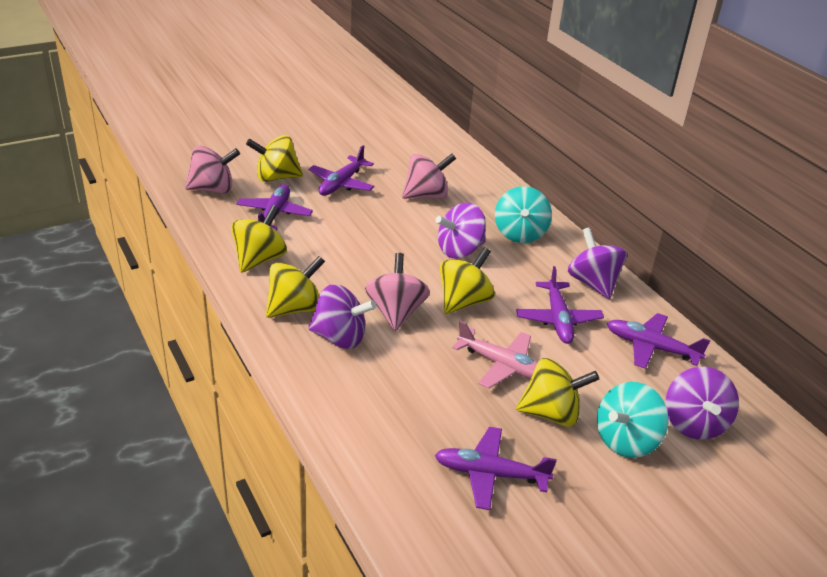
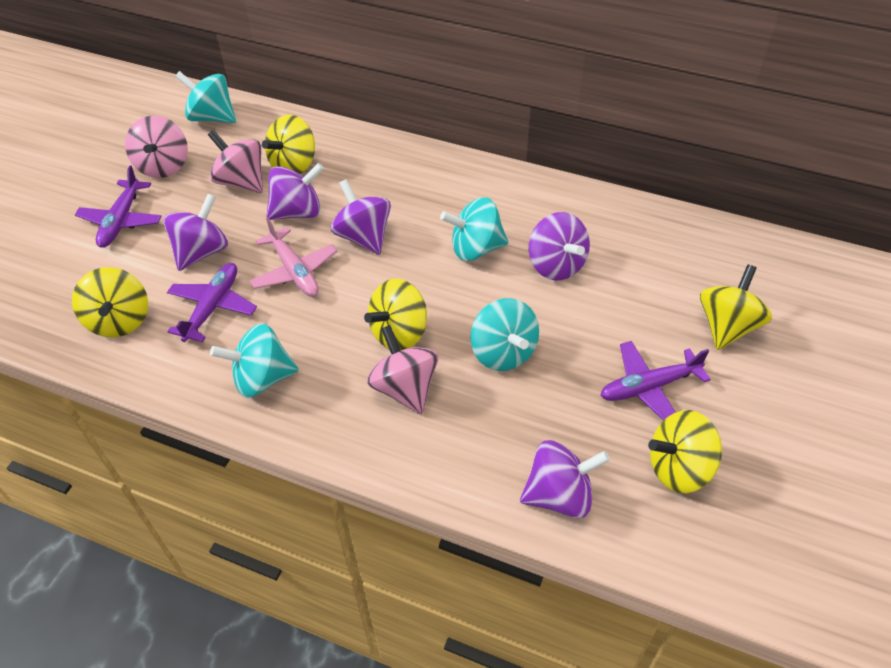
purple plane: [236,184,313,231] [308,145,374,196] [435,427,557,510] [516,266,604,344] [607,313,711,369] = 5 -> [75,165,161,248] [167,263,257,342] [600,341,711,420] = 3
purple spinning top: [308,284,376,349] [436,203,486,259] [568,228,627,299] [665,367,739,440] = 4 -> [163,194,228,271] [266,163,324,220] [331,179,391,255] [520,440,610,518] [529,212,590,281] = 5
turquoise spinning top: [495,186,552,243] [597,382,669,458] = 2 -> [175,71,236,123] [210,323,299,398] [440,197,508,261] [471,298,539,371] = 4

